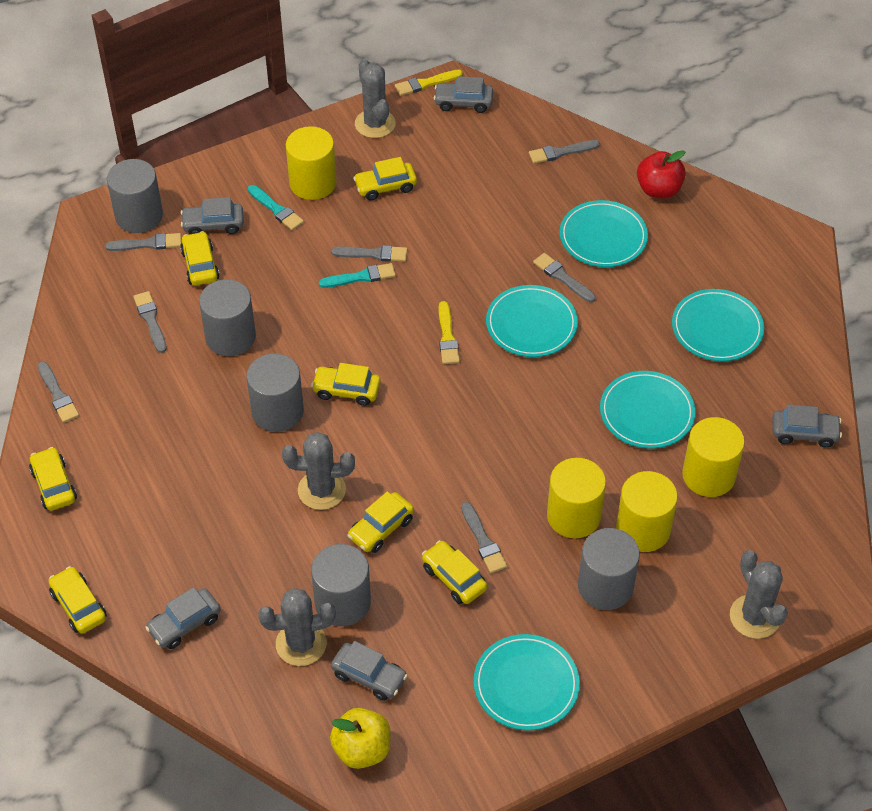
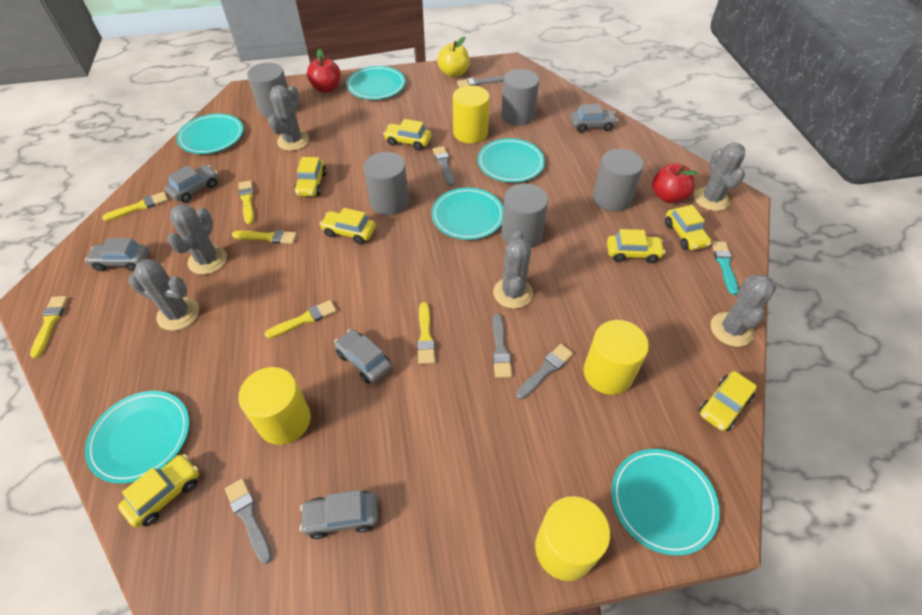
grey brush: [38,361,79,423] [105,233,182,251] [133,291,167,353] [331,245,407,262] [461,502,507,573] [529,140,600,164] [533,253,596,302] = 7 -> [225,478,272,564] [433,146,455,186] [457,76,504,88] [493,314,512,378] [516,344,573,399] = 5
grey cactus: [258,588,336,666] [282,432,355,510] [355,59,396,138] [730,550,788,639] = 4 -> [129,259,199,331] [167,204,227,275] [268,85,309,151] [493,231,533,309] [694,142,745,211] [711,275,776,347] = 6
red apple: [637,150,686,198] = 1 -> [307,49,341,93] [652,163,698,203] = 2
turquoise brush: [248,185,304,230] [319,263,396,288] = 2 -> [712,241,738,295] = 1
turquoise plate: [474,634,580,730] [486,285,578,357] [560,200,648,267] [600,371,696,449] [672,289,764,361] = 5 -> [85,391,189,484] [177,114,243,154] [347,66,406,100] [431,188,504,240] [478,138,545,183] [612,449,720,556] = 6
yellow brush: [395,70,463,96] [439,301,460,364] = 2 -> [30,296,68,358] [102,192,168,221] [232,230,297,244] [238,180,254,224] [265,300,337,338] [417,302,435,364] = 6

